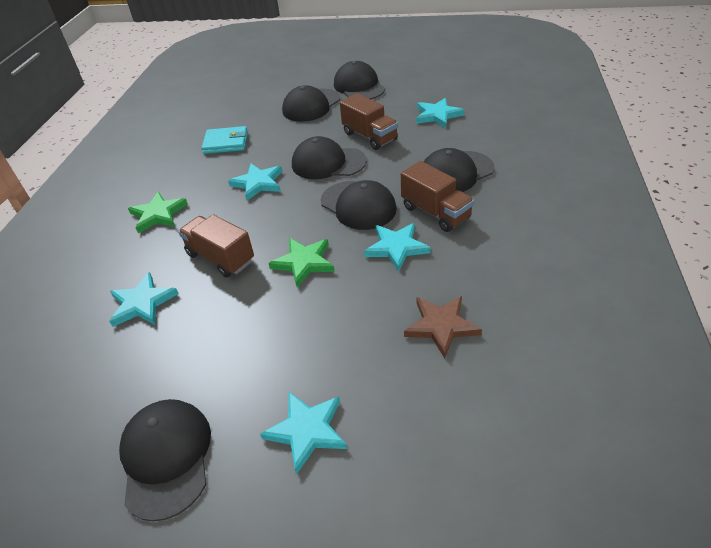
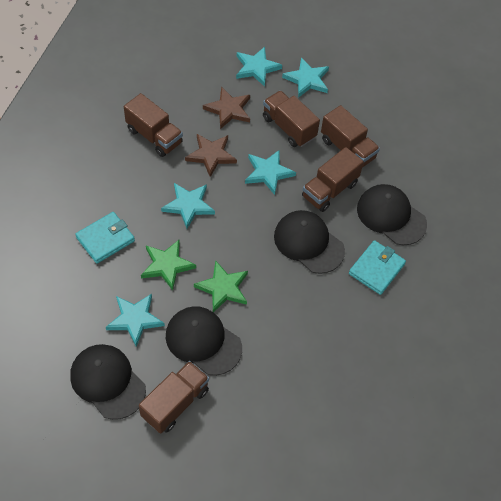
black cap: [119,399,211,522] [282,85,340,122] [292,136,366,179] [321,180,397,230] [334,61,385,100] [424,148,494,192] = 6 -> [70,344,146,420] [166,306,242,376] [274,210,345,274] [357,184,427,245] = 4
brown star: [404,296,482,358] = 1 -> [185,134,237,177] [203,87,250,129] = 2
brown truck: [178,214,254,278] [340,93,398,150] [401,161,474,232] = 3 -> [124,93,183,157] [139,361,209,434] [263,91,320,147] [302,147,364,212] [321,105,380,167] = 5
turquoise wallet: [201,126,248,154] = 1 -> [75,212,135,264] [349,240,406,295] = 2

